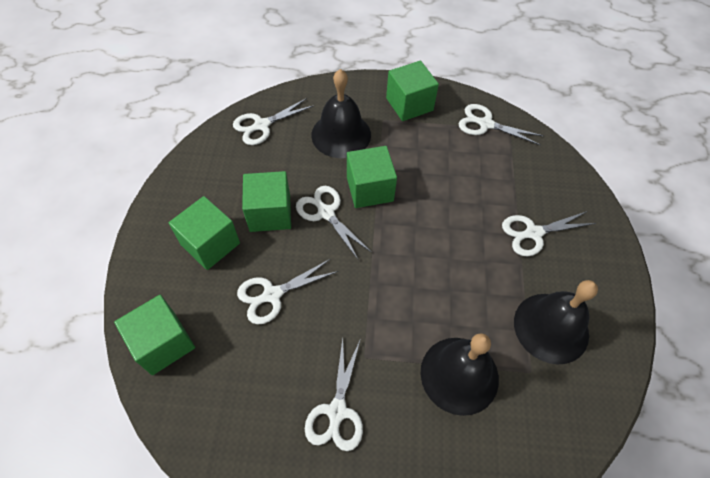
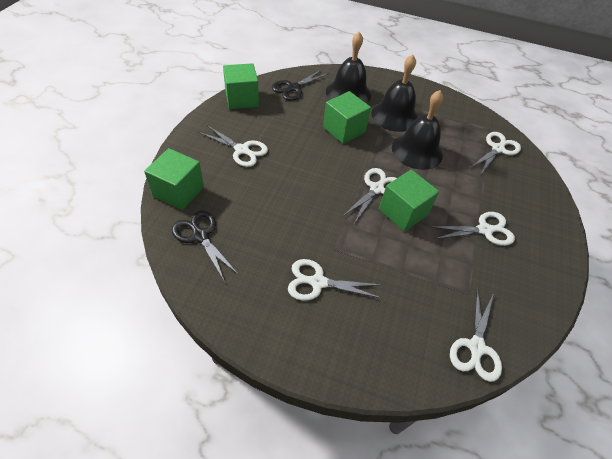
black scissors: none = 0 -> [172,211,239,282] [272,69,329,101] = 2
green cube: [114,295,195,375] [169,196,240,270] [242,171,291,232] [347,146,397,208] [386,61,439,121] = 5 -> [144,148,204,210] [223,63,259,109] [323,91,371,144] [379,170,439,232] = 4

